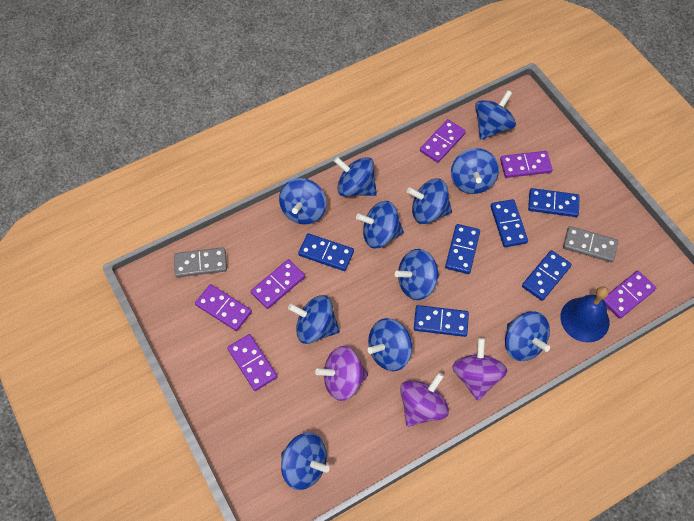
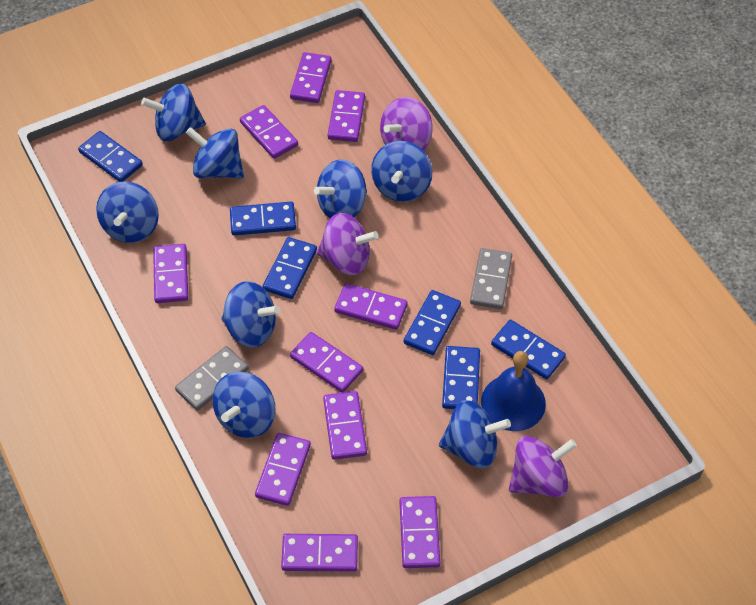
blue spinning top: [279,178,326,225] [281,433,329,490] [288,295,340,344] [334,157,377,197] [356,201,404,249] [368,318,412,371] [395,249,439,300] [407,178,452,224] [451,148,499,194] [475,90,516,140] [505,312,550,361] = 11 -> [96,182,159,243] [141,84,206,141] [186,127,244,179] [213,372,276,438] [222,281,280,348] [314,159,367,218] [371,141,432,202] [439,400,511,468] = 8
purple domino: [195,284,252,331] [227,334,277,391] [251,259,305,309] [420,119,466,163] [500,151,553,178] [603,271,656,319] = 6 -> [153,244,188,303] [240,105,298,159] [255,433,311,506] [281,534,358,572] [290,52,331,103] [290,332,363,393] [323,391,367,460] [328,90,365,142] [334,283,407,330] [400,496,440,568] = 10

